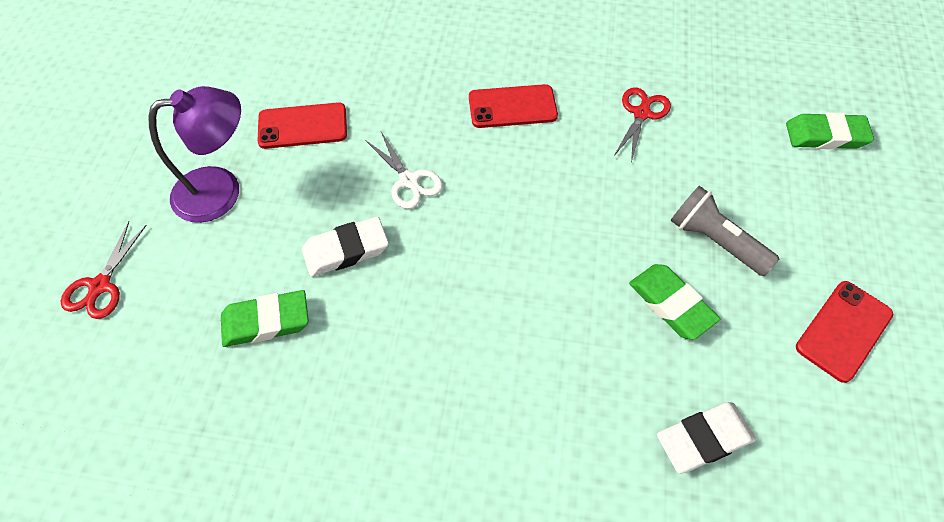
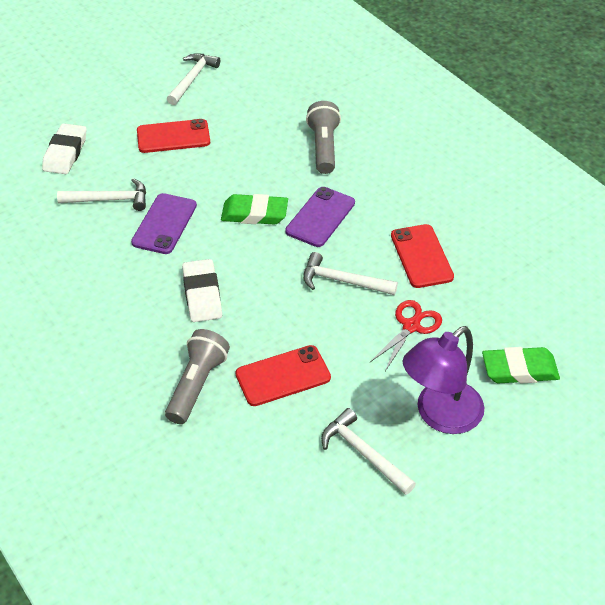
green eraser: [221,290,309,347] [629,264,720,340] [786,112,874,149] = 3 -> [221,194,288,225] [482,347,560,383] = 2
grey flashlight: [671,186,780,276] = 1 -> [165,329,230,424] [306,101,341,174] = 2
purple phone: none = 0 -> [131,193,197,254] [285,187,355,247] = 2
red scissors: [61,222,147,319] [614,87,671,163] = 2 -> [370,300,442,371] = 1
white hammer: none = 0 -> [57,178,146,211] [167,53,220,105] [303,252,398,295] [321,408,416,495] = 4
white scissors: [365,132,443,209] = 1 -> none = 0

